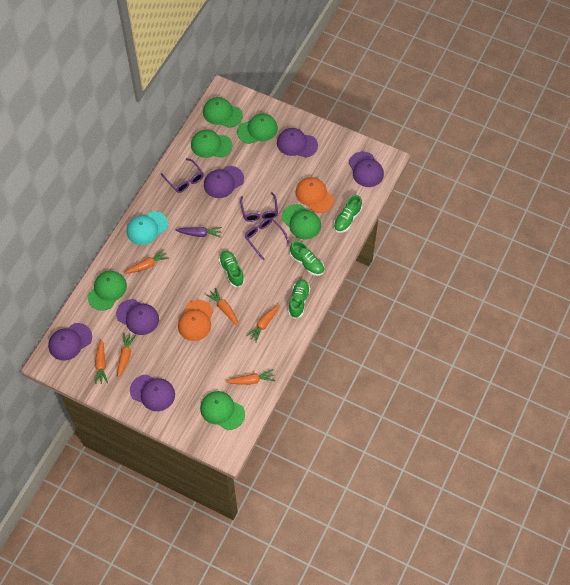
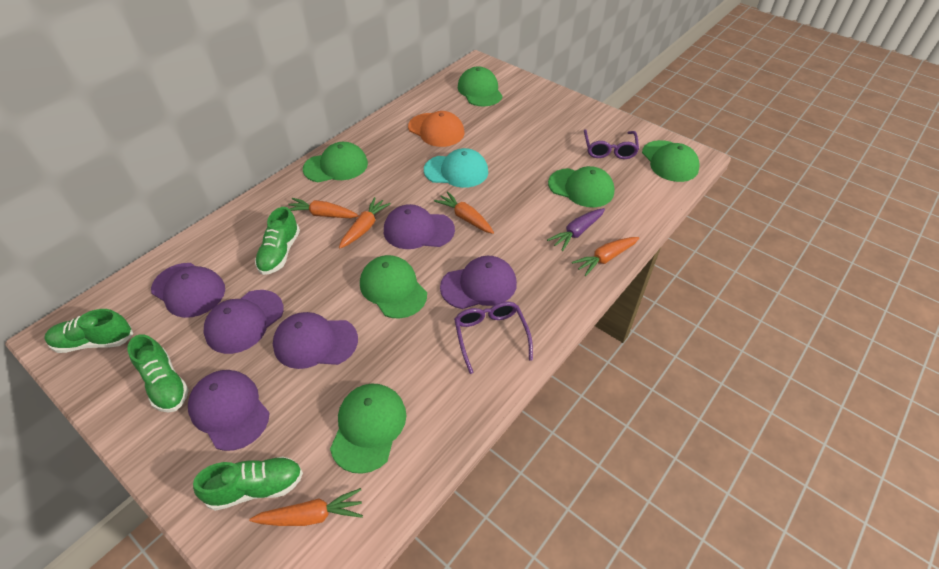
orange cap: [178,300,213,341] [295,177,334,213] = 2 -> [408,111,464,147] = 1
orange carrot: [95,339,108,385] [117,333,136,378] [124,249,169,274] [205,288,239,325] [225,369,275,385] [246,304,280,343] = 6 -> [249,488,363,526] [288,198,359,218] [339,197,391,248] [434,191,494,234] [572,237,639,276] = 5
purple glasses: [161,158,204,193] [240,192,278,222] [244,218,290,260] = 3 -> [454,301,533,374] [584,129,639,159] = 2

